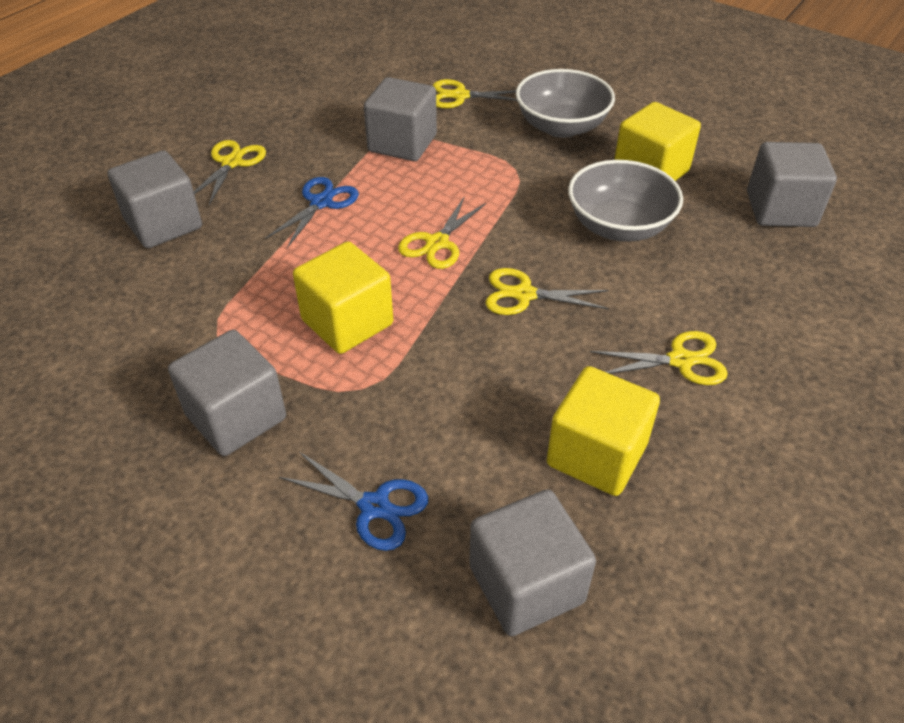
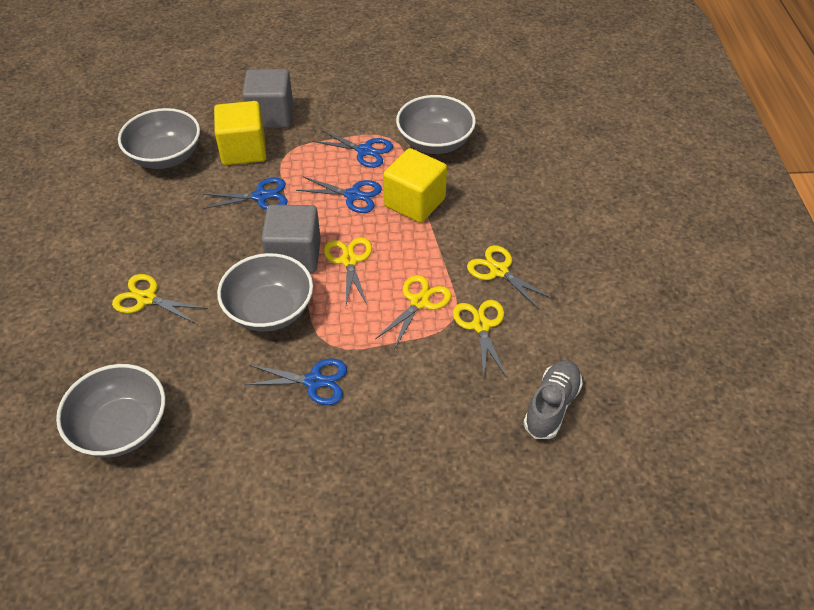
blue scissors: [266,177,359,248] [279,452,428,551] = 2 -> [203,177,288,210] [244,358,347,405] [296,176,382,213] [312,129,393,168] = 4
grey bowl: [516,69,615,138] [568,160,683,242] = 2 -> [56,364,165,458] [118,108,200,169] [217,253,313,332] [396,95,476,154] = 4
grey cube: [108,151,202,248] [168,330,286,456] [364,77,437,161] [469,489,596,636] [747,142,837,227] = 5 -> [242,69,293,128] [261,205,321,273] = 2
grey shoe: none = 0 -> [523,360,583,439] = 1
yellow cube: [293,242,393,354] [547,366,660,496] [614,102,701,181] = 3 -> [214,101,266,165] [383,148,447,223] = 2

